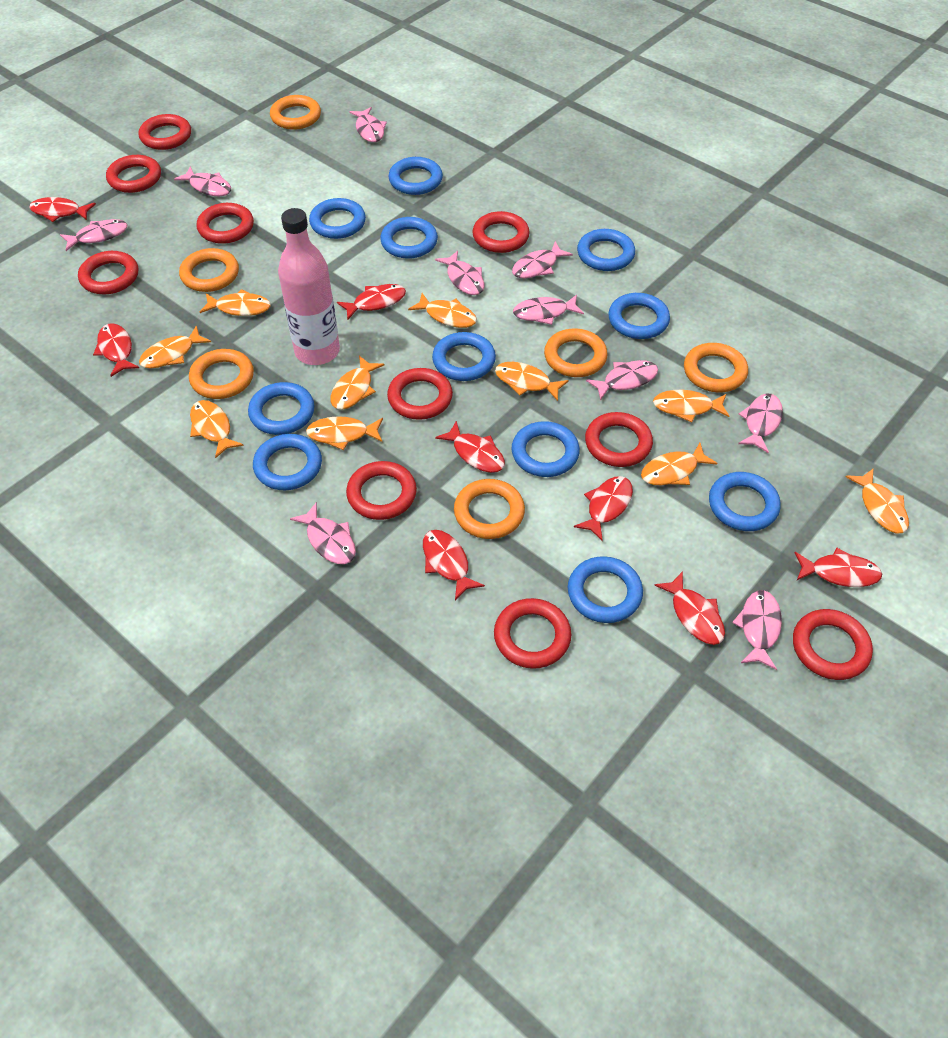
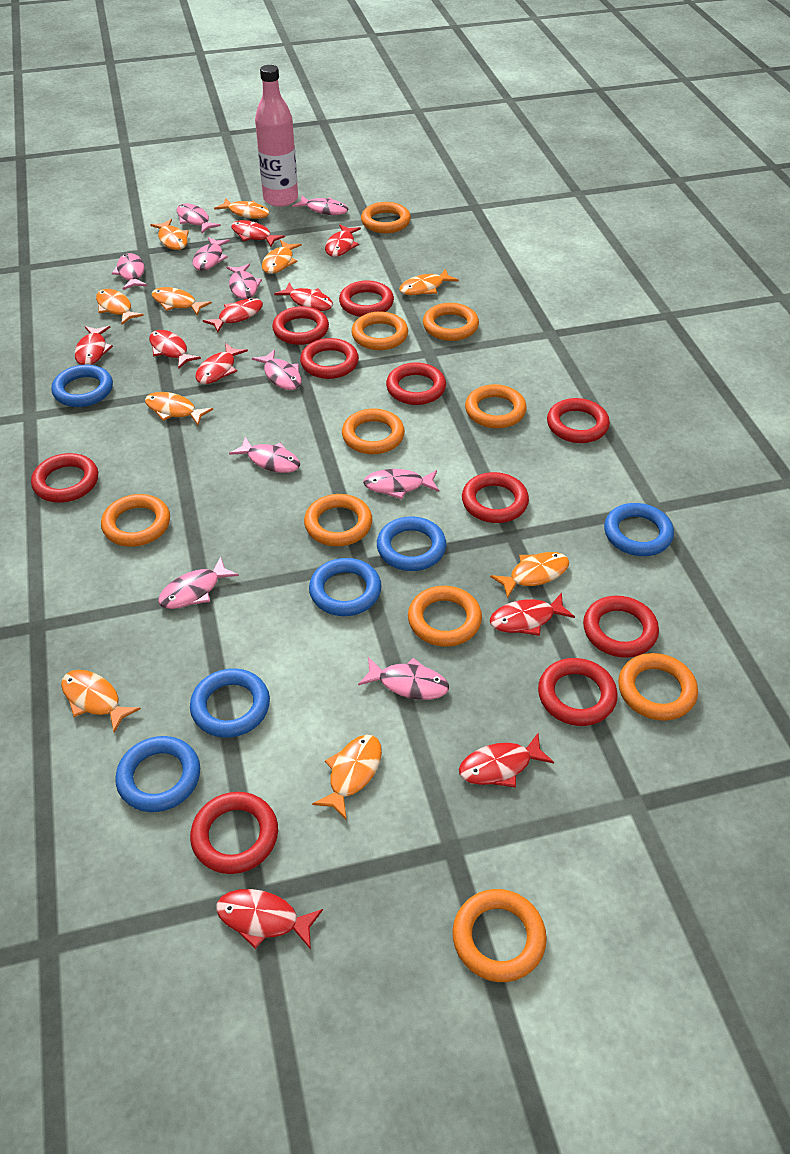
blue ring: [248,382,315,435] [253,434,322,490] [309,198,366,239] [380,217,438,259] [389,157,443,195] [432,332,496,381] [512,421,580,477] [568,556,643,623] [577,229,635,271] [608,293,670,339] [709,472,781,531] = 11 -> [51,365,113,407] [115,736,200,812] [190,668,270,738] [309,558,382,616] [377,517,446,571] [604,503,674,556] = 6
orange ring: [179,248,239,292] [189,349,254,399] [270,95,321,130] [454,479,525,539] [544,328,608,377] [684,343,748,392] = 6 -> [101,494,170,547] [304,494,372,546] [342,408,405,454] [351,311,408,350] [361,202,411,233] [408,586,482,647] [423,303,479,341] [452,889,547,982] [465,384,527,428] [618,653,698,721] = 10
red fish: [29,197,96,222] [93,323,139,377] [337,284,406,320] [423,530,485,600] [435,421,505,473] [574,476,633,541] [654,571,725,645] [795,548,882,587] = 8 -> [74,326,113,365] [149,330,201,369] [195,343,248,384] [203,298,263,333] [216,889,323,950] [231,220,285,247] [274,282,333,311] [325,224,361,257] [459,733,554,788] [490,593,575,636] = 10

